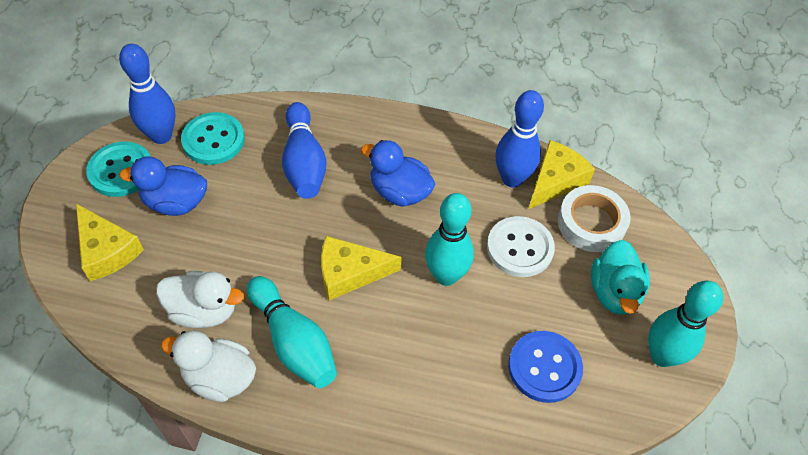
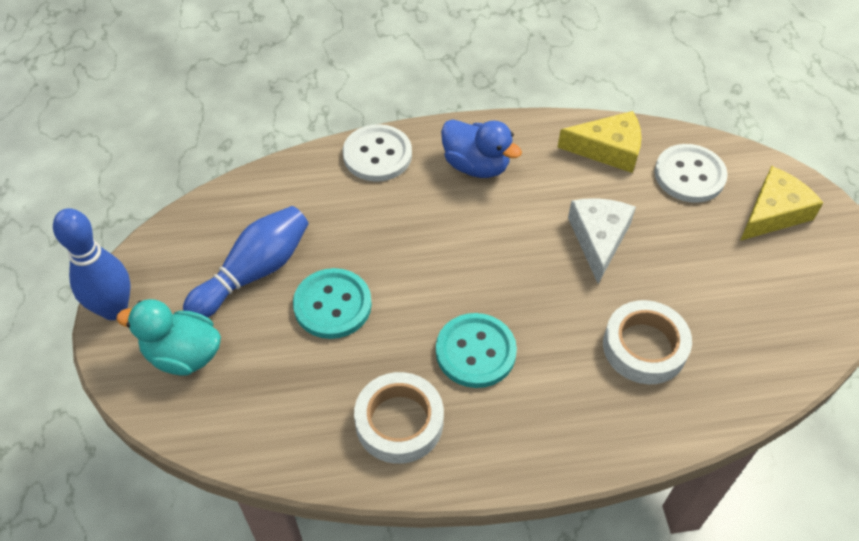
blue bowling pin: [119,44,176,144] [282,102,326,199] [495,90,544,188] = 3 -> [53,208,131,320] [183,206,309,317] = 2
blue button: [508,331,583,403] = 1 -> none = 0
blue duck: [119,156,207,216] [361,140,435,207] = 2 -> [441,119,522,178] = 1
turquoise bowling pin: [247,276,337,388] [425,193,474,286] [648,281,723,367] = 3 -> none = 0
white button: [487,216,555,277] = 1 -> [343,124,412,182] [655,144,728,203] = 2
white cheese: none = 0 -> [568,198,636,284] = 1
white duck: [156,271,244,328] [161,331,256,402] = 2 -> none = 0
white tape: [558,185,630,252] = 1 -> [354,372,444,464] [603,300,692,384] = 2
yellow cheese: [76,204,144,281] [321,236,401,301] [529,140,595,209] = 3 -> [557,111,641,173] [740,166,823,241] = 2

